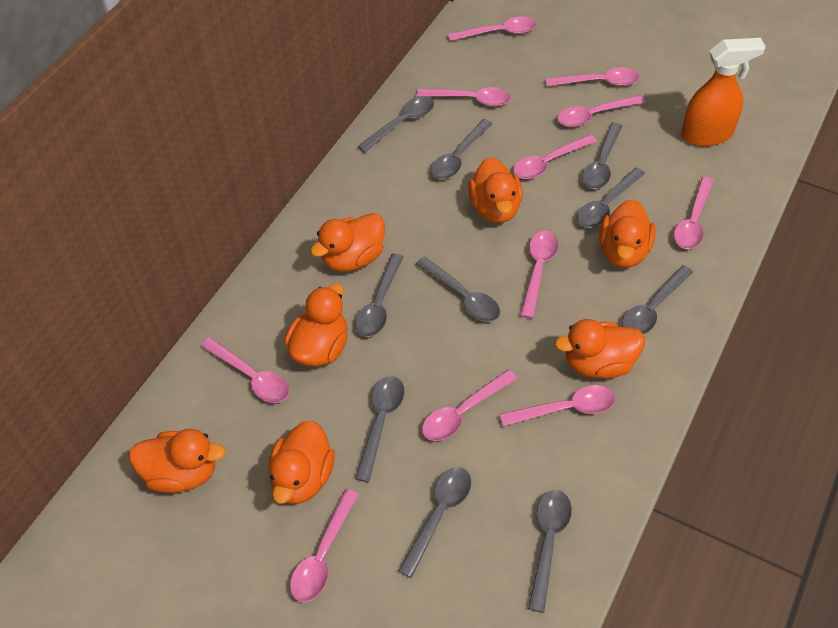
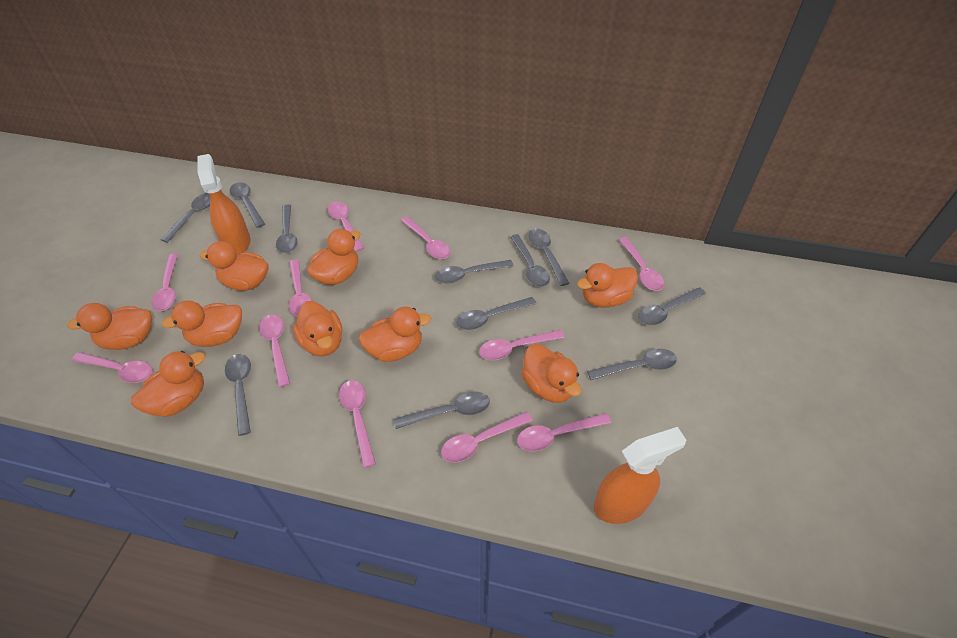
grey spoon: [355,253,403,337] [355,376,405,482] [357,96,434,153] [398,467,471,578] [416,256,500,322] [431,119,493,179] [528,490,572,613] [577,167,645,228] [582,122,622,189] [622,265,693,334] = 10 -> [161,193,210,243] [225,354,251,436] [230,182,265,228] [276,204,298,253] [394,391,490,429] [435,260,514,283] [456,297,536,330] [510,234,550,287] [528,229,569,286] [587,349,677,380] [638,287,706,325] = 11
orange duck: [129,429,226,493] [268,420,335,504] [284,283,348,366] [310,213,385,272] [468,157,522,223] [555,319,645,378] [599,199,656,268] = 7 -> [67,303,152,350] [131,351,205,417] [162,301,242,347] [200,241,269,291] [293,301,342,356] [307,229,360,285] [358,307,431,362] [521,344,581,403] [577,263,638,308] = 9
orange spray bottle: [681,38,766,146] = 1 -> [197,154,250,255] [594,427,686,524] = 2

